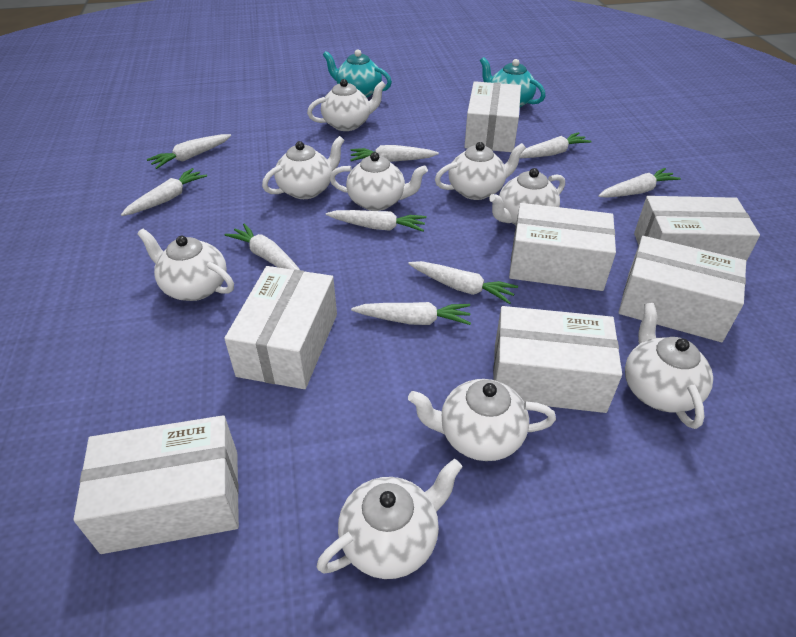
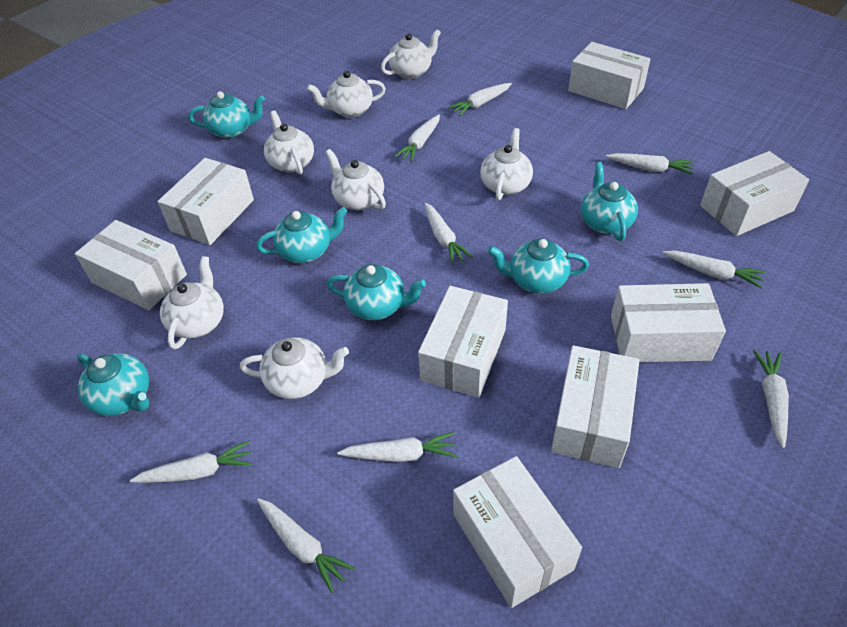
turquoise teapot: [323,49,392,97] [480,57,545,107] = 2 -> [77,353,149,416] [188,91,265,139] [256,207,347,263] [327,264,426,320] [488,239,589,294] [581,162,638,241] = 6
white box: [73,415,239,554] [224,266,337,389] [464,81,521,152] [493,306,622,413] [509,203,616,291] [619,236,746,342] [634,196,760,262] = 7 -> [75,220,187,310] [157,158,254,245] [418,286,508,398] [453,456,582,608] [551,345,639,468] [568,42,651,109] [611,283,726,362] [700,151,809,236] = 8
white teapot: [137,229,234,301] [262,136,345,199] [307,79,386,131] [316,459,463,579] [329,152,428,211] [408,379,556,461] [435,142,526,200] [489,168,565,225] [625,303,713,429] = 9 -> [160,256,224,350] [240,337,349,399] [264,111,314,175] [307,71,386,118] [325,149,386,210] [381,29,441,79] [480,128,533,200] = 7

